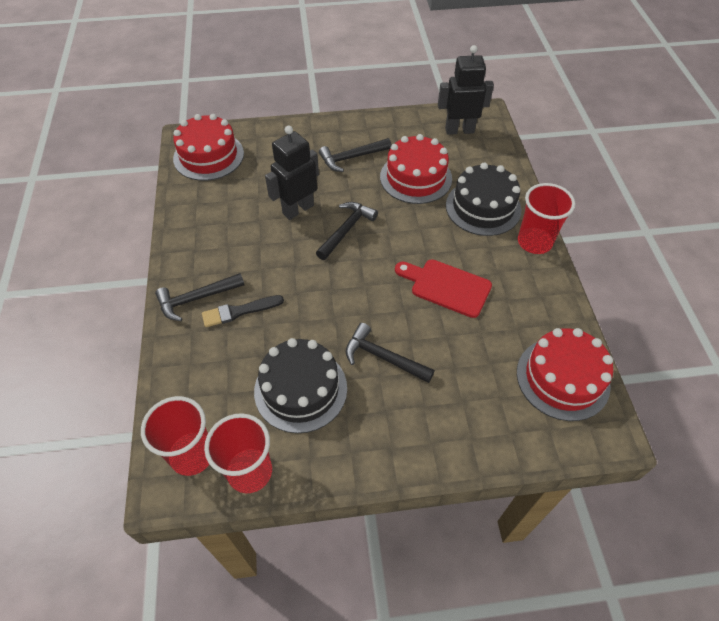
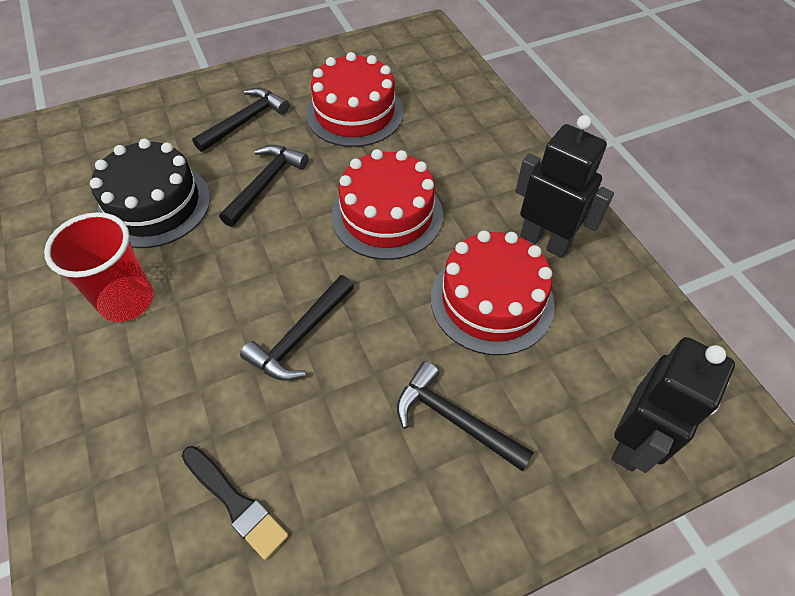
black cake: [254,338,347,433] [446,162,521,236] = 2 -> [90,139,210,248] = 1
red cup: [141,396,209,476] [204,413,272,493] [518,183,575,254] = 3 -> [44,212,154,322] = 1
red cutting board: [395,259,492,318] = 1 -> none = 0

